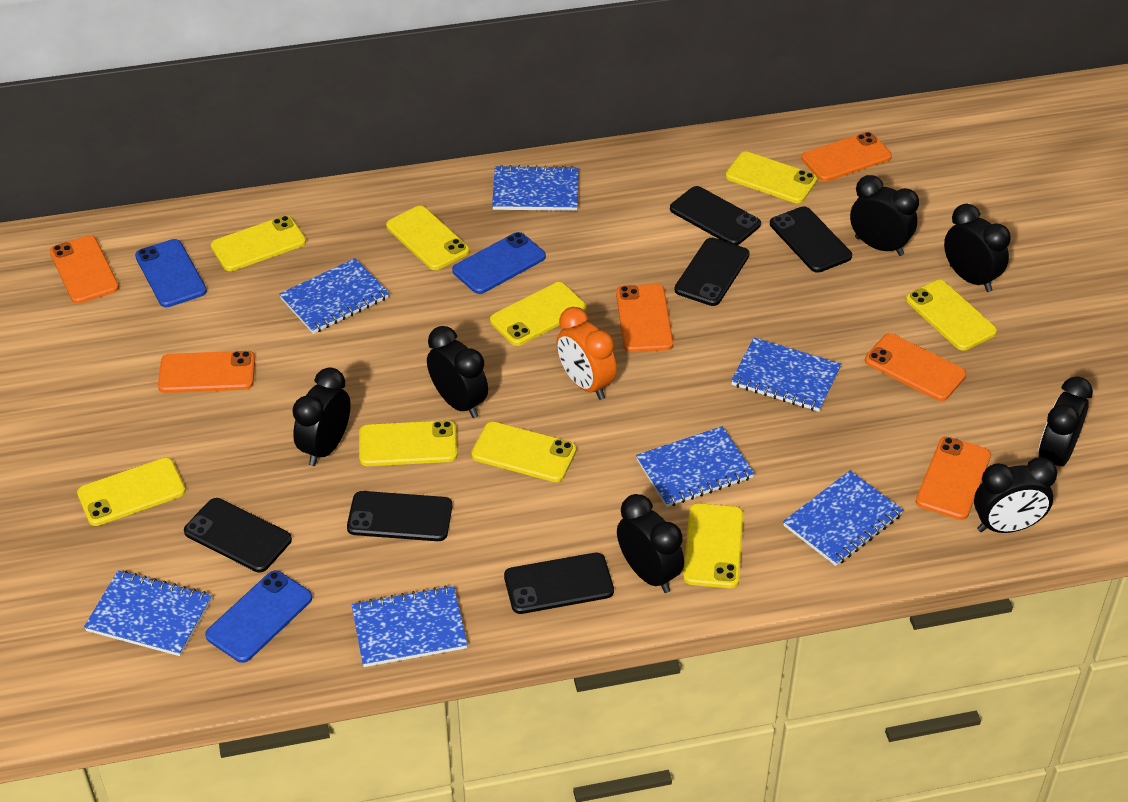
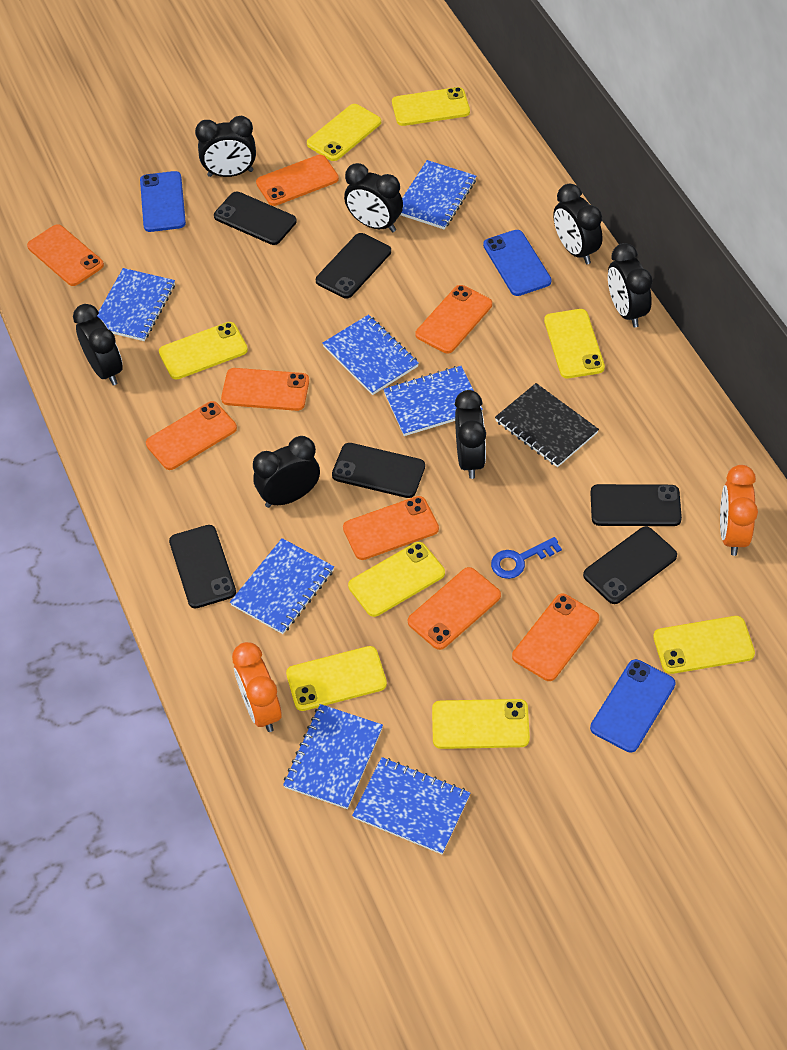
black notebook: none = 0 -> [495,383,599,467] = 1
blue key: none = 0 -> [491,537,562,579] = 1
orange clock: [556,307,617,400] = 1 -> [232,642,282,732] [720,465,758,556] = 2
orange phone: [50,235,119,304] [158,351,255,393] [616,284,673,352] [802,132,892,182] [865,333,966,401] [916,437,991,520] = 6 -> [27,224,104,286] [146,401,237,470] [221,368,309,411] [256,155,339,206] [343,496,439,560] [408,567,501,650] [416,285,492,353] [512,594,599,681] = 8
yellow phone: [77,458,186,526] [211,216,306,271] [359,420,457,466] [386,206,469,270] [471,421,577,482] [490,282,586,346] [683,503,743,588] [725,151,817,203] [906,280,997,351] = 9 -> [159,322,248,379] [286,646,387,711] [307,104,381,161] [348,542,445,617] [392,87,470,126] [432,699,530,749] [544,309,605,378] [653,616,755,674] = 8

